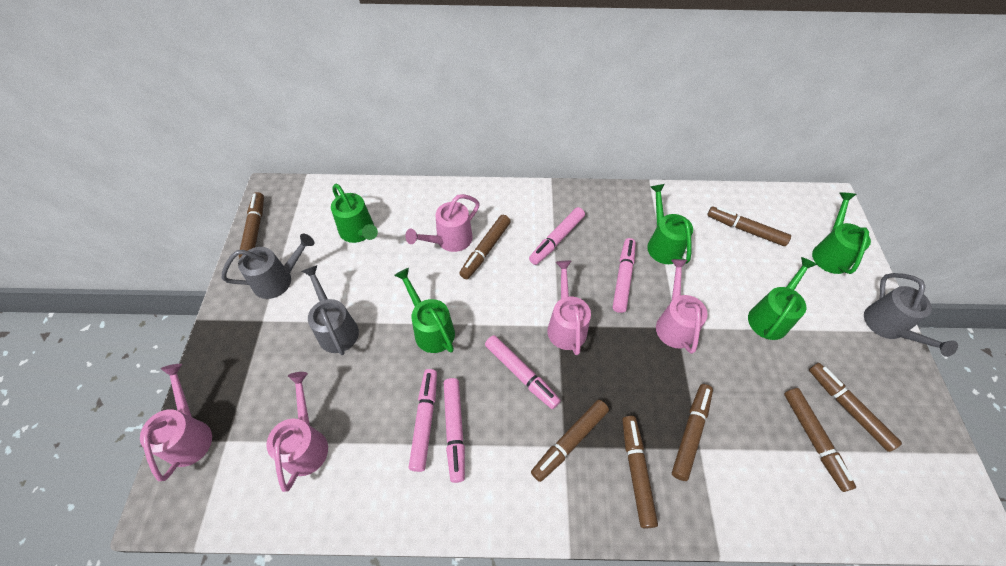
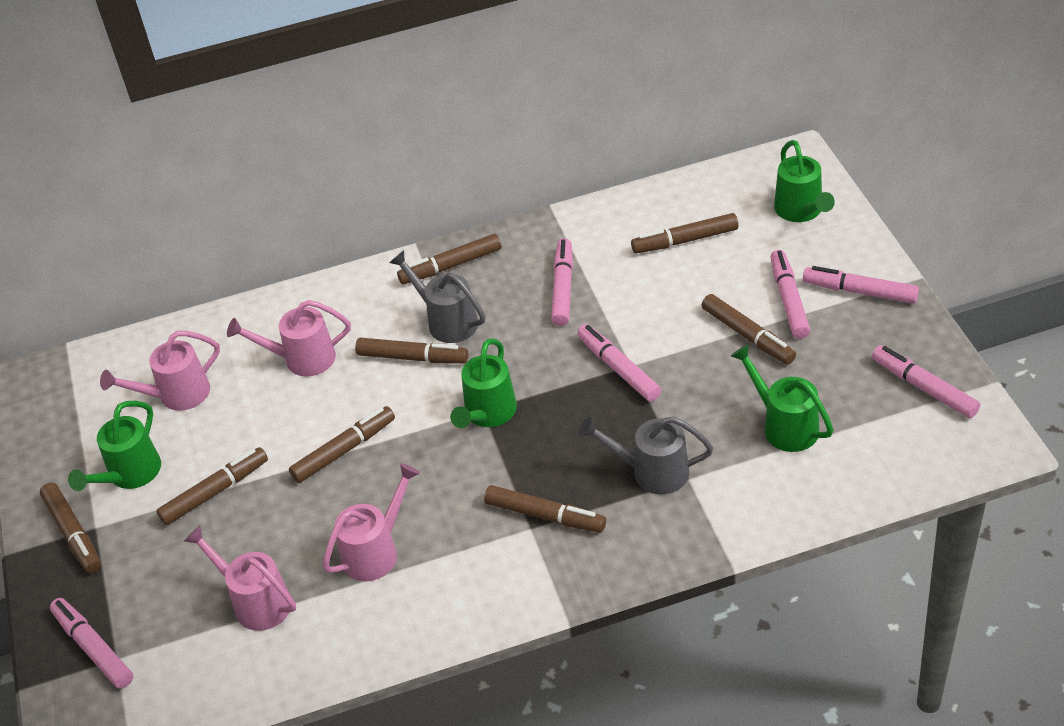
green watering can: [331,184,378,243] [394,268,455,353] [647,184,693,264] [748,257,817,340] [812,193,871,274] = 5 -> [68,401,161,491] [450,339,517,428] [731,344,833,452] [774,140,835,222] = 4
grey watering can: [222,234,314,299] [302,265,359,355] [864,273,958,357] = 3 -> [389,250,485,343] [579,416,713,494] = 2
pink marker: [408,369,437,472] [444,378,465,483] [485,335,561,409] [529,207,585,265] [613,238,636,313] = 5 -> [50,598,133,689] [551,238,573,326] [577,324,661,401] [770,250,810,339] [803,266,919,304] [872,345,980,418] = 6
pink watering can: [140,364,212,481] [266,372,328,492] [405,194,480,252] [547,261,591,355] [656,259,708,354] = 5 -> [100,331,220,411] [184,526,296,631] [227,300,351,377] [323,463,420,581] = 4

